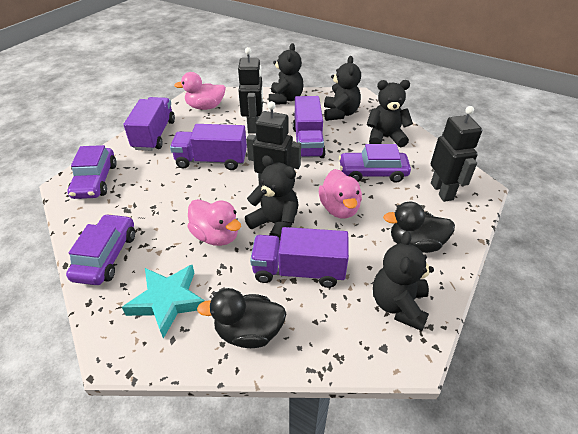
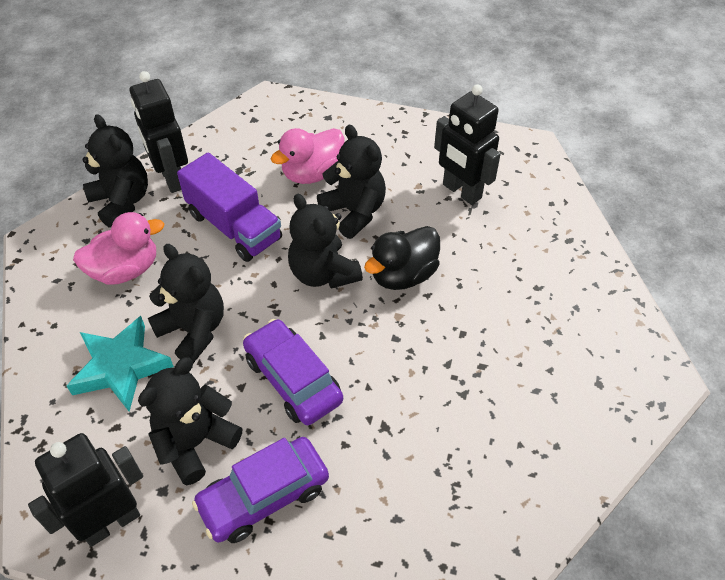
black duck: [197,288,287,348] [383,201,455,253] = 2 -> [364,226,440,290] = 1
pink duck: [174,72,226,110] [187,199,241,246] [319,169,362,219] = 3 -> [73,212,164,285] [271,128,345,184] = 2
purple car: [66,214,135,285] [68,145,117,199] [339,144,411,183] = 3 -> [192,437,329,543] [243,319,343,425] = 2
purple truck: [123,97,175,151] [170,124,247,170] [250,227,349,288] [293,96,326,158] = 4 -> [177,152,282,262] = 1

